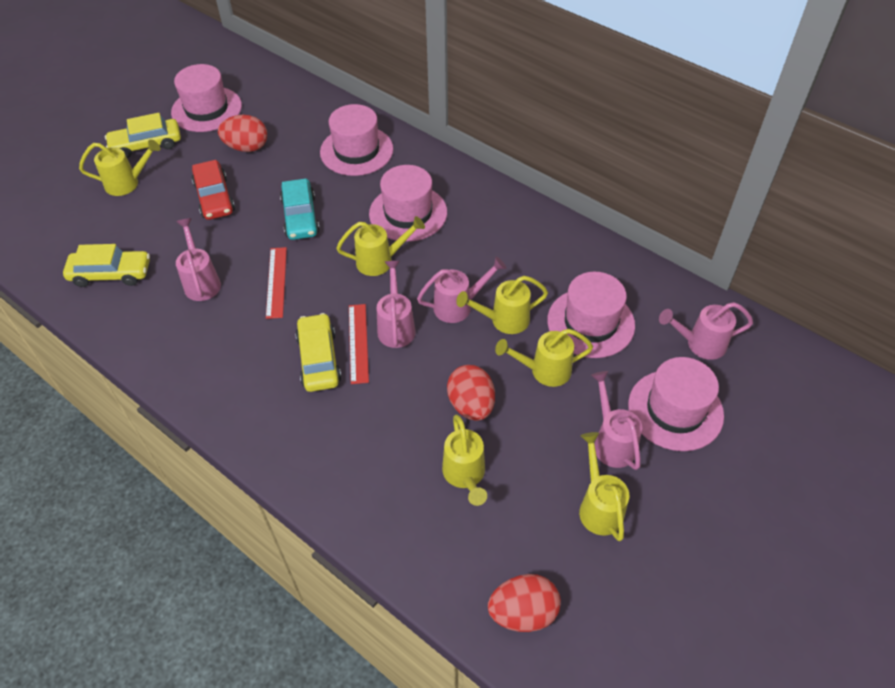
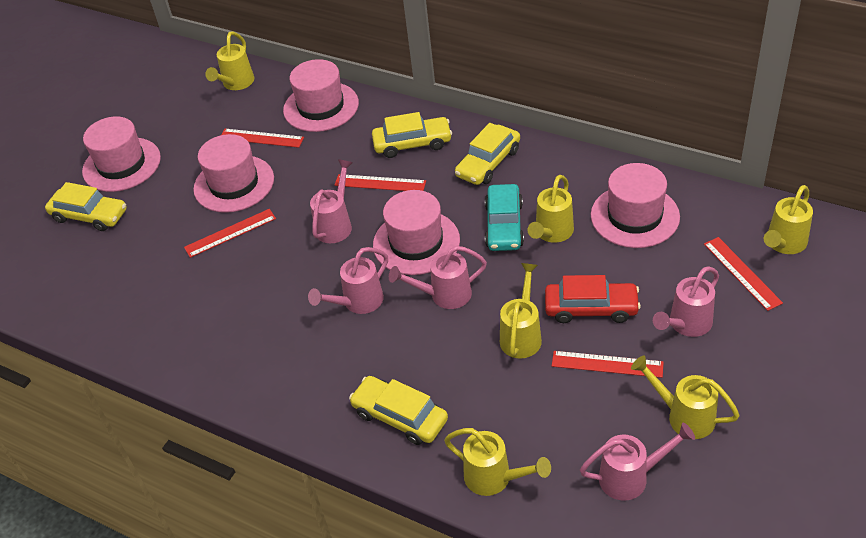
red egg: [218,115,267,152] [447,365,495,421] [488,574,561,632] = 3 -> none = 0
red ruler: [266,247,287,319] [349,304,369,384] = 2 -> [184,209,276,258] [221,129,304,148] [334,174,426,191] [552,351,664,378] [704,237,783,311] = 5
yellow car: [63,244,150,287] [105,113,181,158] [295,313,341,392] = 3 -> [45,182,127,231] [349,376,448,445] [372,112,452,158] [455,123,520,185] = 4

